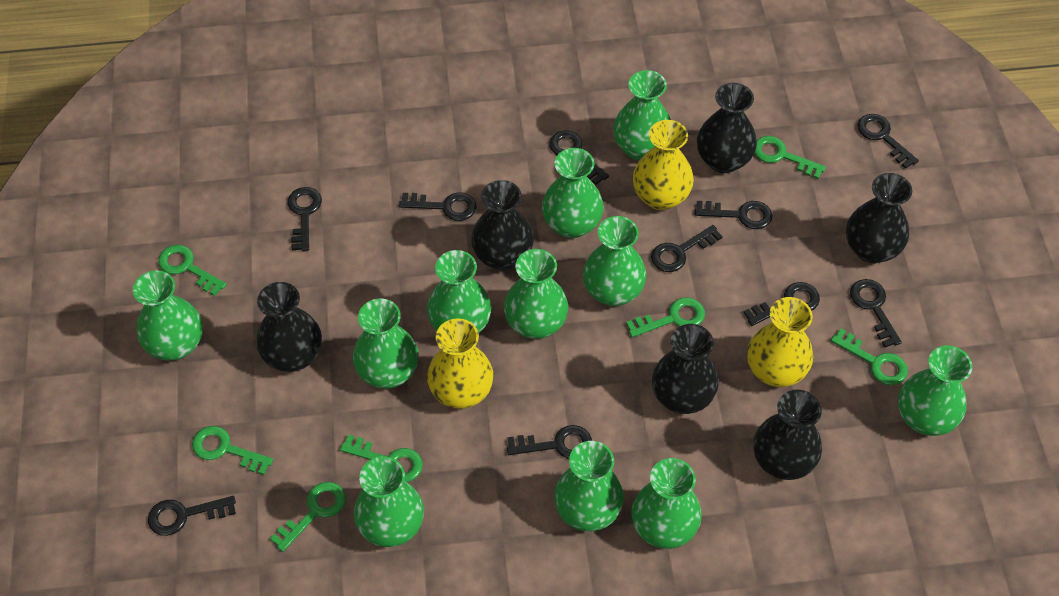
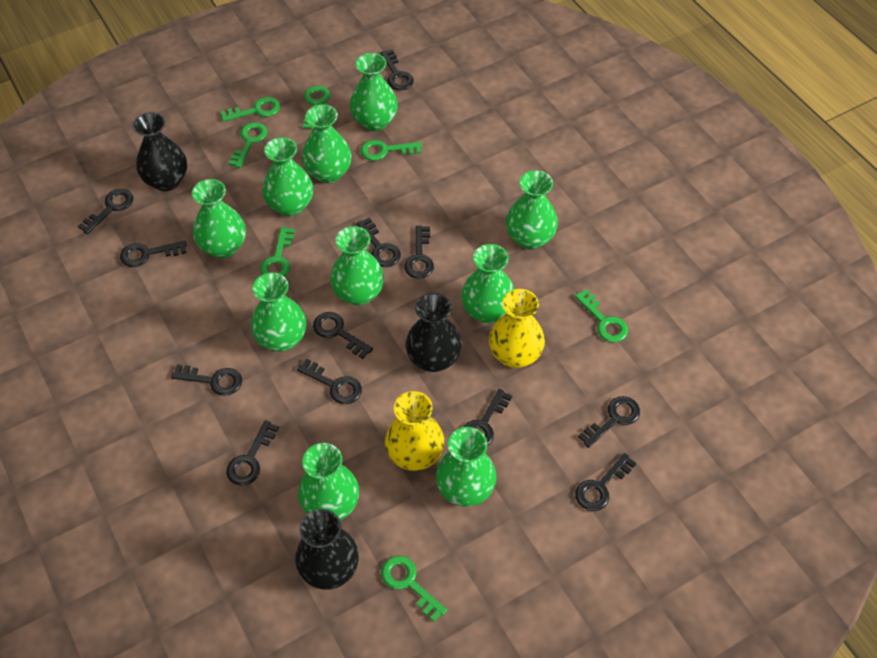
black key: [148,496,236,536] [288,187,322,251] [399,192,477,221] [507,425,592,459] [549,130,609,185] [651,225,723,272] [695,201,773,229] [743,282,820,326] [850,279,902,347] [857,114,919,169] = 10 -> [78,189,133,234] [120,241,187,267] [171,365,242,396] [226,420,279,485] [297,359,362,404] [313,312,373,359] [357,218,401,267] [380,50,414,90] [404,225,434,279] [463,389,512,445] [575,453,637,511] [578,396,640,448] = 12
black vase: [256,282,322,372] [471,180,534,271] [652,324,719,414] [697,83,757,173] [753,390,822,480] [846,173,912,263] = 6 -> [133,112,187,191] [295,509,359,590] [406,293,462,372] = 3
green vase: [133,270,203,361] [353,298,418,389] [354,456,424,547] [427,250,491,333] [504,249,568,339] [542,148,604,238] [554,441,624,531] [583,216,647,306] [613,70,671,161] [631,458,702,549] [898,345,972,436] = 11 -> [192,179,246,258] [251,273,306,352] [262,137,313,216] [298,443,359,520] [302,104,352,183] [330,226,384,306] [350,53,398,131] [436,427,497,507] [461,244,515,323] [506,170,558,250] = 10
yellow vase: [427,318,494,409] [633,120,694,210] [747,297,813,387] = 3 -> [385,391,444,471] [489,289,545,368] = 2

